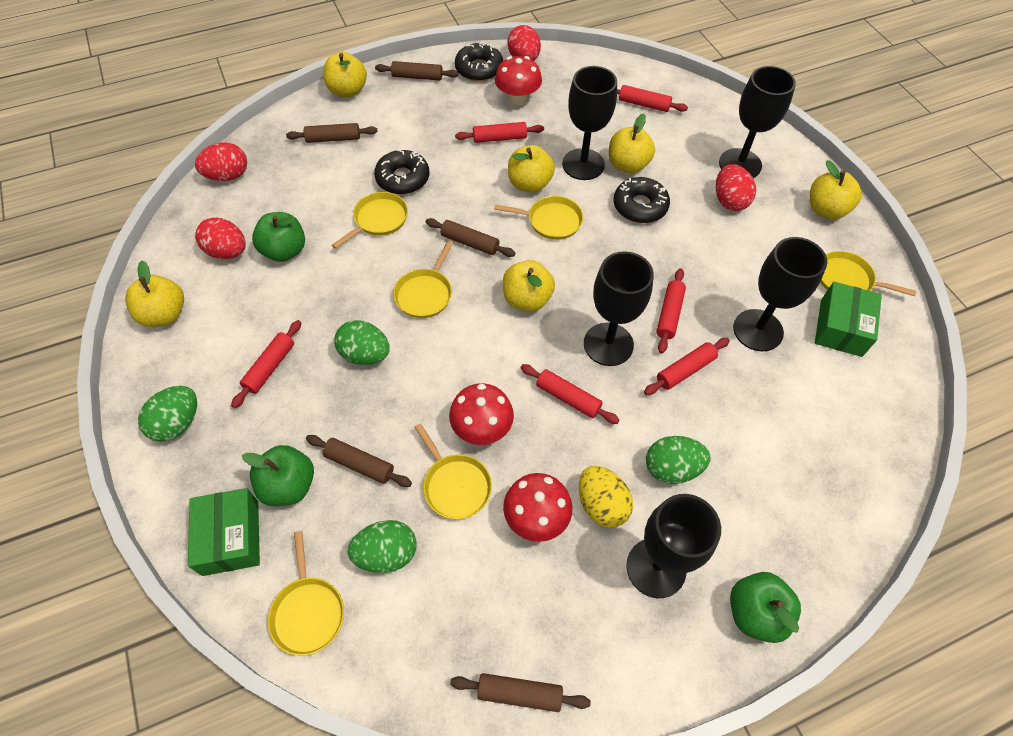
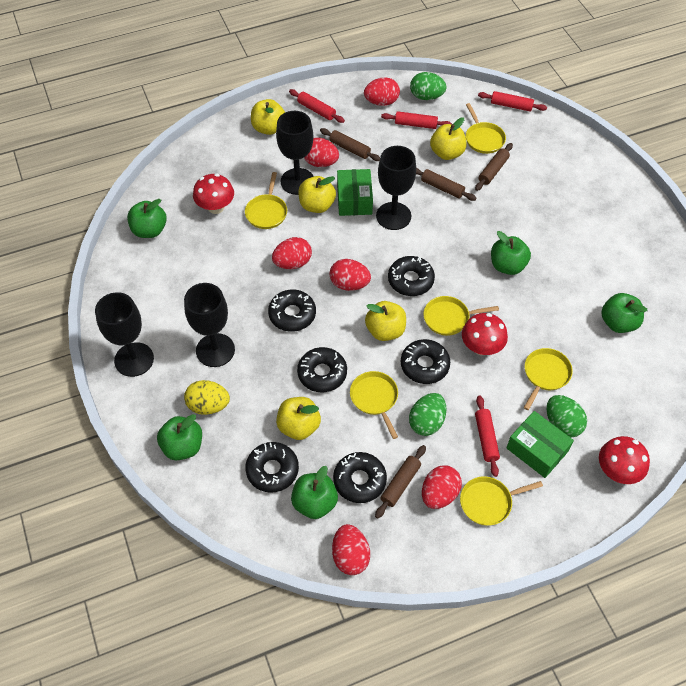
black donut: [374,149,429,194] [455,42,503,81] [614,177,670,223] = 3 -> [245,442,299,493] [268,289,316,332] [297,347,347,392] [333,452,387,503] [388,256,435,296] [401,339,450,384] = 6
black goblet: [562,66,617,180] [584,251,654,366] [627,494,721,598] [719,66,796,178] [733,237,827,351] = 5 -> [95,292,154,377] [184,283,235,367] [276,111,314,195] [376,146,416,230] = 4
brown rolling pin: [286,123,378,143] [306,435,412,487] [375,61,459,81] [426,218,515,257] [450,673,591,712] = 5 -> [320,128,380,161] [375,445,426,518] [416,168,476,201] [475,143,513,191] = 4
green apple: [242,445,314,506] [252,212,305,262] [730,572,801,643] = 3 -> [127,199,167,238] [157,414,202,461] [291,466,338,519] [491,231,531,275] [601,293,647,333] = 5
green egg: [138,386,197,442] [334,320,390,365] [348,520,416,573] [646,436,710,484] = 4 -> [409,393,447,436] [410,72,446,100] [547,395,587,438] = 3
red egg: [195,142,247,181] [195,217,246,259] [508,25,541,61] [716,164,756,211] = 4 -> [272,237,312,269] [304,138,339,167] [330,259,371,291] [332,524,370,575] [364,77,400,106] [422,465,462,509] = 6
red rolling pin: [231,320,301,408] [455,122,544,143] [520,364,620,424] [617,85,688,112] [644,338,730,395] [656,268,686,353] = 6 -> [289,89,345,123] [381,111,452,129] [475,395,500,477] [478,91,547,112] = 4
yellow apple: [125,260,184,327] [323,52,367,97] [503,260,555,312] [508,145,555,193] [609,113,655,173] [810,160,862,219] = 6 -> [251,99,285,135] [276,397,321,440] [298,176,336,213] [365,301,406,341] [430,117,467,160] = 5

